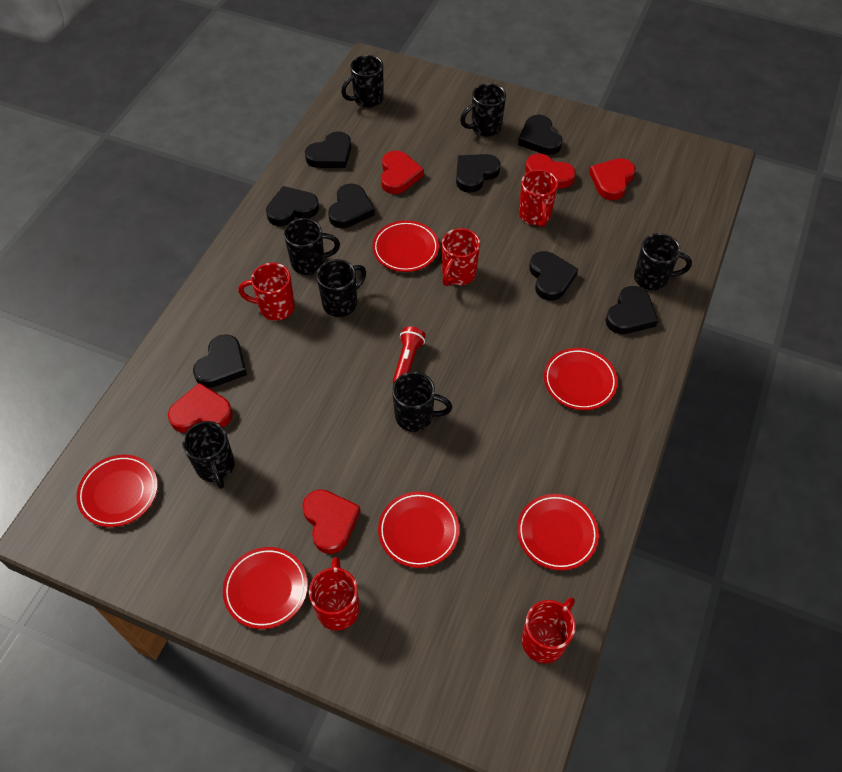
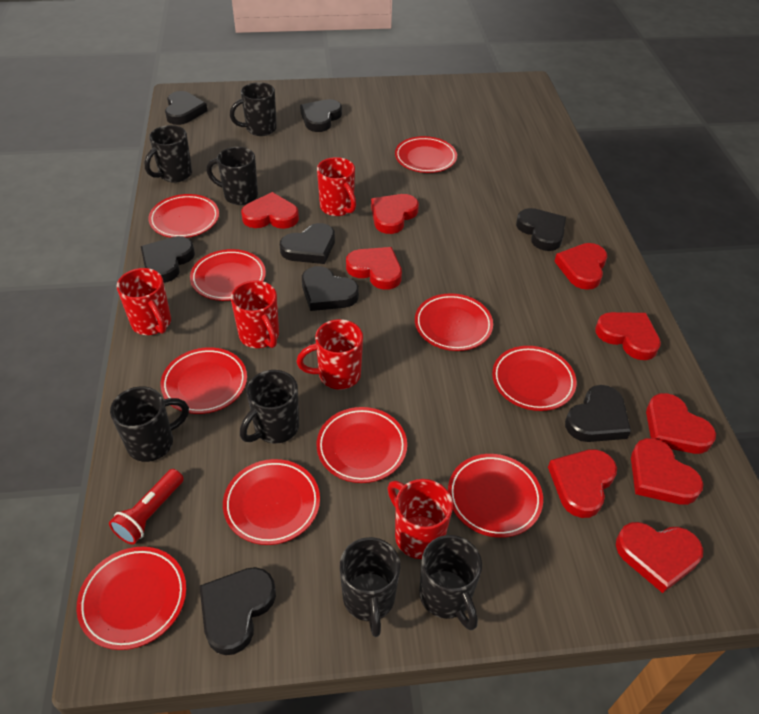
red heart: [168,383,233,433] [302,489,360,554] [381,150,424,194] [525,153,576,189] [589,158,636,200] = 5 -> [241,192,299,229] [346,247,402,290] [371,194,419,234] [548,449,617,518] [554,243,607,290] [595,312,661,360] [616,522,703,593] [631,438,703,505] [646,393,716,454] = 9
red plate: [77,455,158,527] [223,547,308,629] [372,220,439,272] [378,491,460,568] [517,494,599,570] [544,348,618,410] = 6 -> [76,547,186,650] [148,194,219,238] [161,347,247,414] [190,249,266,301] [223,459,320,545] [317,407,407,483] [395,136,457,173] [415,293,493,351] [448,454,543,538] [492,346,577,411] = 10

